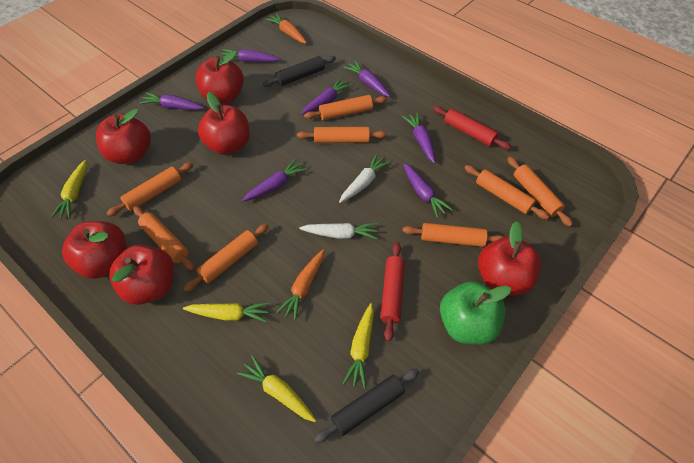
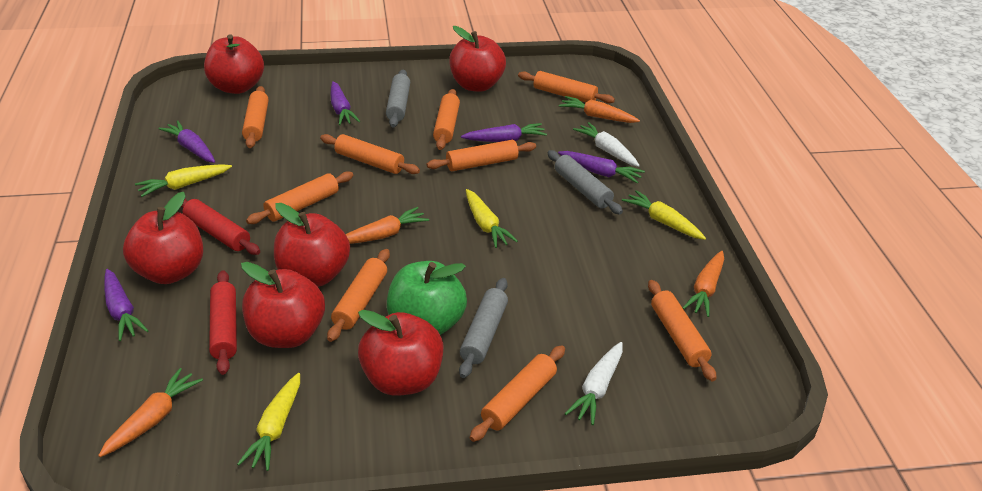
black rolling pin: [263,56,336,87] [314,369,419,443] = 2 -> none = 0
grey rolling pin: none = 0 -> [386,70,410,127] [459,278,508,378] [547,150,623,214] = 3
orange carrot: [266,13,307,44] [276,250,324,321] = 2 -> [98,368,203,457] [346,207,429,244] [559,96,640,123] [683,251,724,317] = 4
orange rolling pin: [107,162,193,216] [133,206,195,271] [183,224,269,292] [297,127,387,143] [304,95,387,120] [402,223,504,247] [464,165,549,219] [507,157,573,227] = 8 -> [242,86,269,148] [246,171,353,224] [320,134,420,174] [327,249,390,342] [427,140,536,171] [433,89,460,150] [470,345,565,442] [518,71,615,104] [648,280,716,381] = 9
purple carrot: [140,92,204,110] [221,49,280,62] [242,159,307,201] [301,78,352,115] [343,61,391,97] [402,112,435,163] [403,163,453,218] = 7 -> [104,269,149,341] [158,121,215,163] [330,81,360,125] [461,123,547,142] [558,151,645,183] = 5

